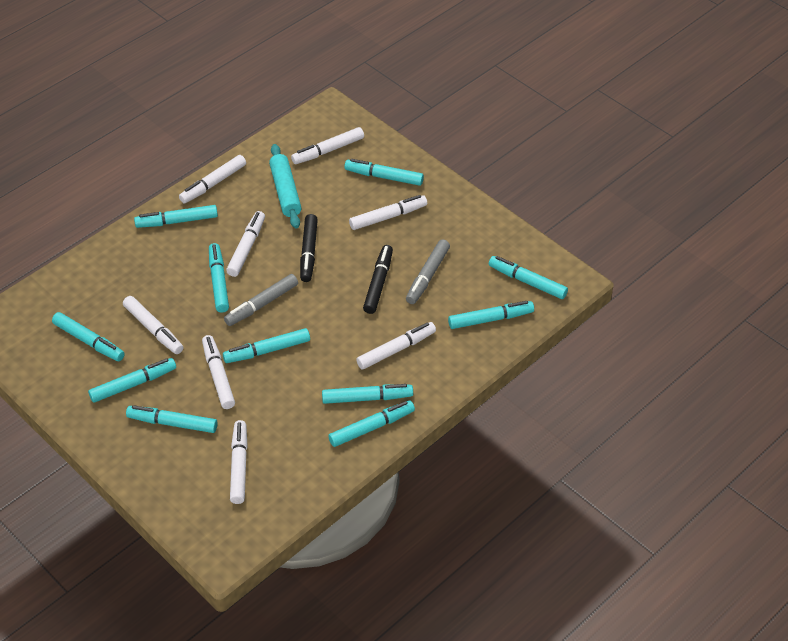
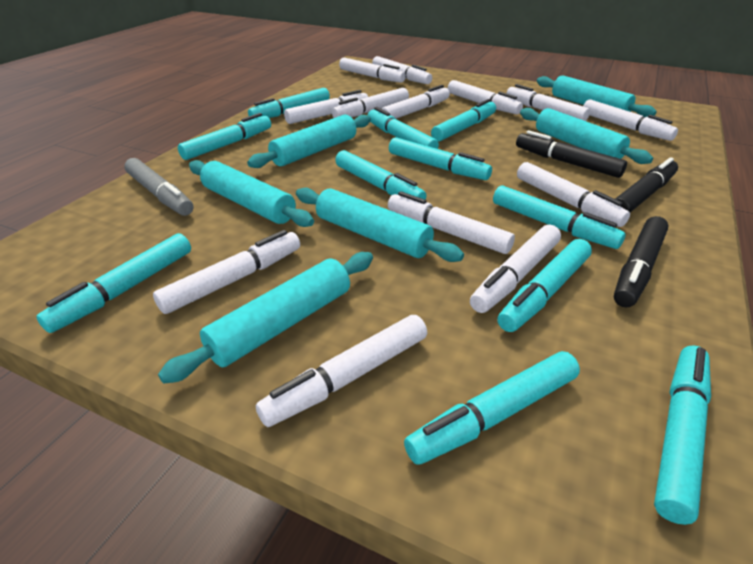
black marker: [300,214,318,282] [363,245,393,314] = 2 -> [516,130,627,178] [614,216,669,307] [615,157,678,212] = 3
grey marker: [224,274,298,326] [406,239,450,304] = 2 -> [124,158,193,216] = 1
turquoise rolling pin: [269,144,301,228] = 1 -> [158,252,373,384] [189,160,314,227] [247,115,371,168] [296,187,464,262] [520,108,653,164] [537,75,657,117] = 6
white marker: [123,296,183,354] [179,155,246,203] [202,335,235,409] [226,211,265,277] [230,420,248,504] [291,127,364,164] [349,195,427,230] [356,322,436,370] = 8 -> [153,230,300,314] [256,315,427,427] [284,90,368,124] [332,88,409,118] [339,58,406,83] [372,56,432,84] [382,85,450,119] [388,191,515,254] [448,80,523,114] [470,225,561,313] [506,84,590,121] [517,162,630,227] [583,100,678,141] = 13

